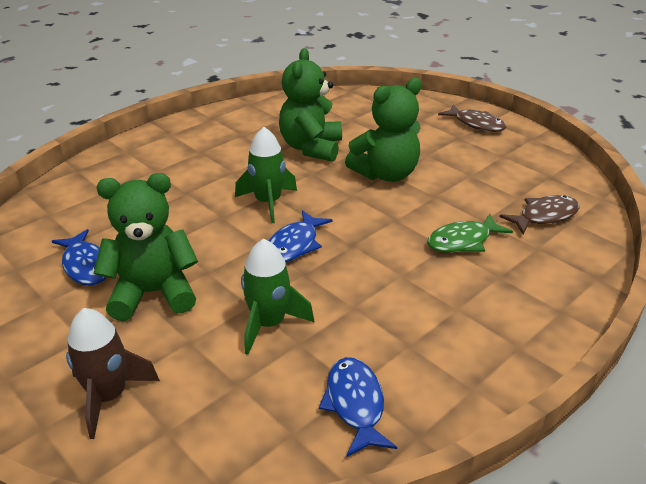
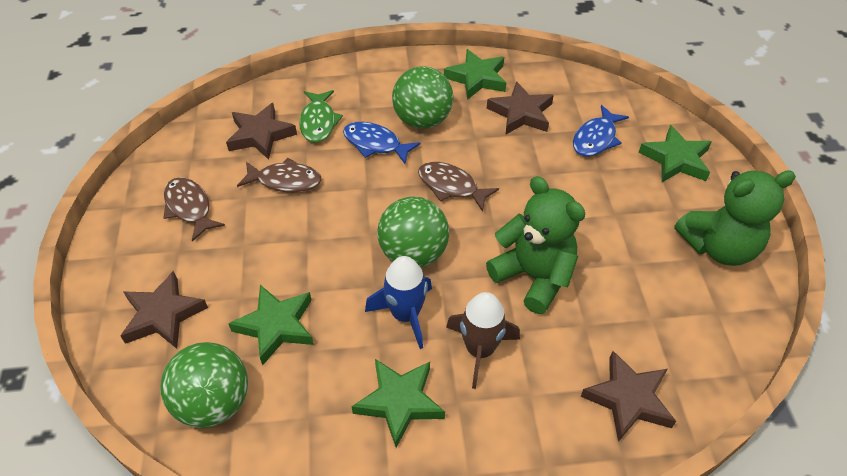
blue fish: [52,229,107,286] [269,210,333,262] [319,357,397,457] = 3 -> [343,122,420,164] [573,105,629,157] = 2
blue rocket: none = 0 -> [365,256,432,349] = 1
brown fish: [438,104,506,132] [499,195,580,235] = 2 -> [164,177,225,242] [237,158,321,192] [418,162,499,212] = 3
brown star: none = 0 -> [120,271,208,349] [226,103,297,160] [487,81,554,134] [580,351,676,442] = 4
green ball: none = 0 -> [160,342,248,428] [377,196,449,268] [392,66,453,129] = 3
green rocket: [235,127,297,223] [241,239,315,355] = 2 -> none = 0
green star: none = 0 -> [228,285,314,365] [352,359,445,448] [444,49,506,100] [638,125,712,182] = 4
green teddy bear: [94,173,198,321] [279,48,342,162] [345,78,422,182] = 3 -> [486,176,585,314] [674,170,796,266] = 2

